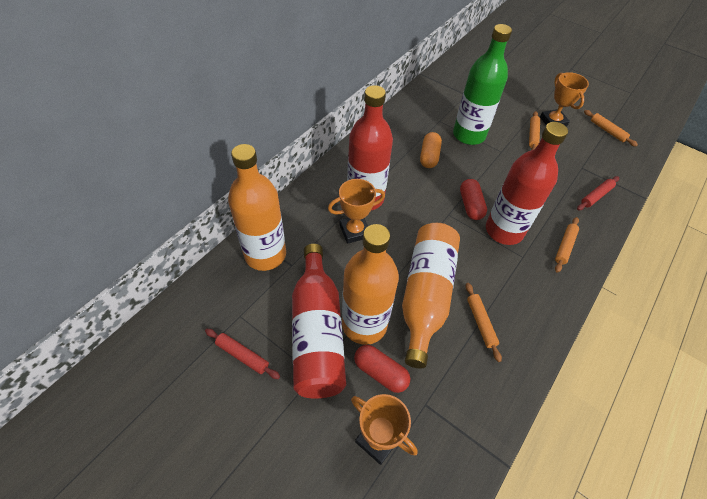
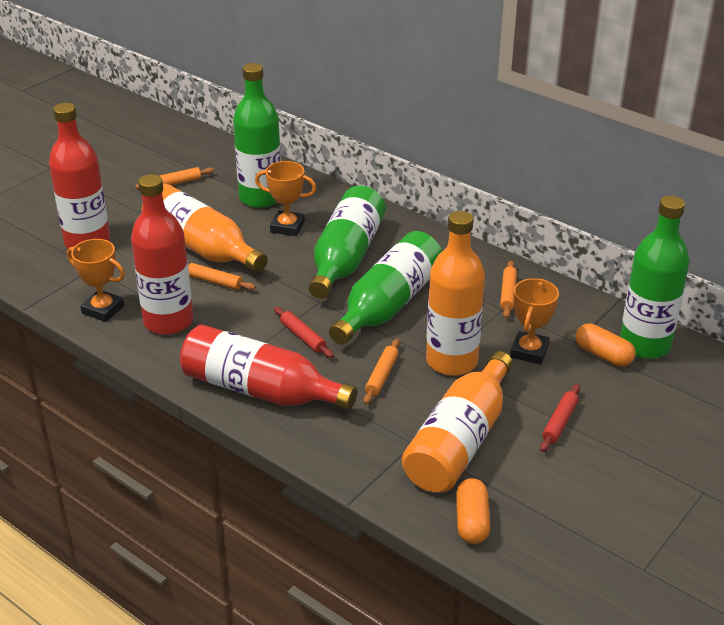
green bottle: [453,24,512,145] = 1 -> [233,63,281,208] [309,186,386,299] [329,231,442,345] [620,196,689,359] = 4
orange capsule: [420,132,442,168] = 1 -> [456,478,490,544] [575,323,636,367] = 2
red capsule: [354,345,410,393] [460,179,487,220] = 2 -> none = 0

